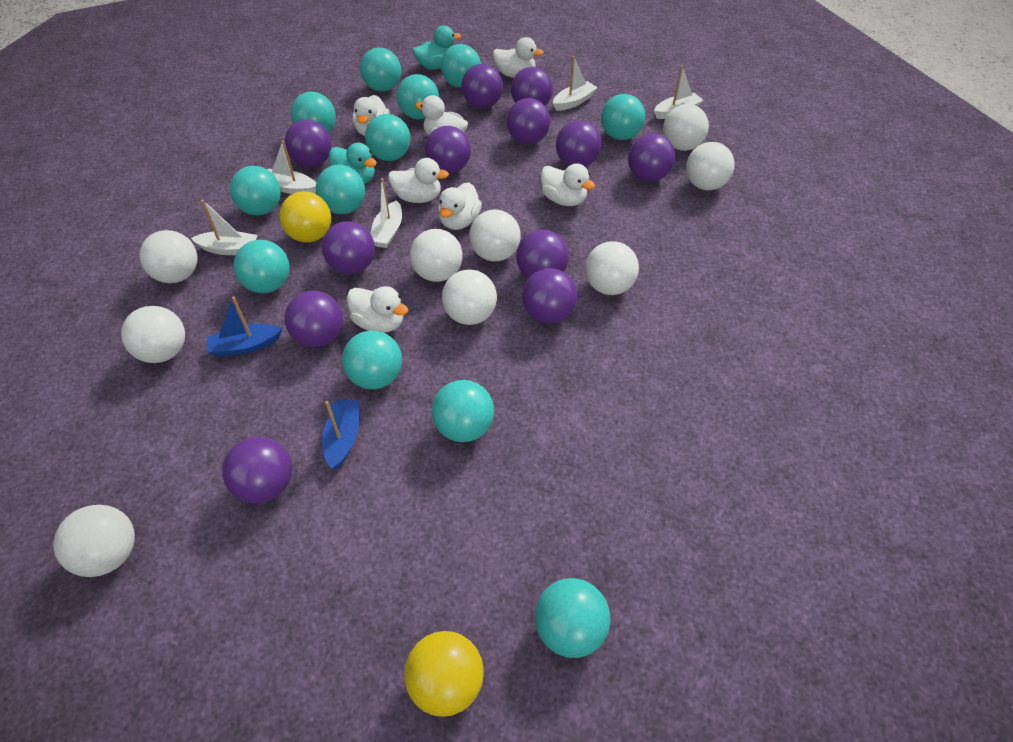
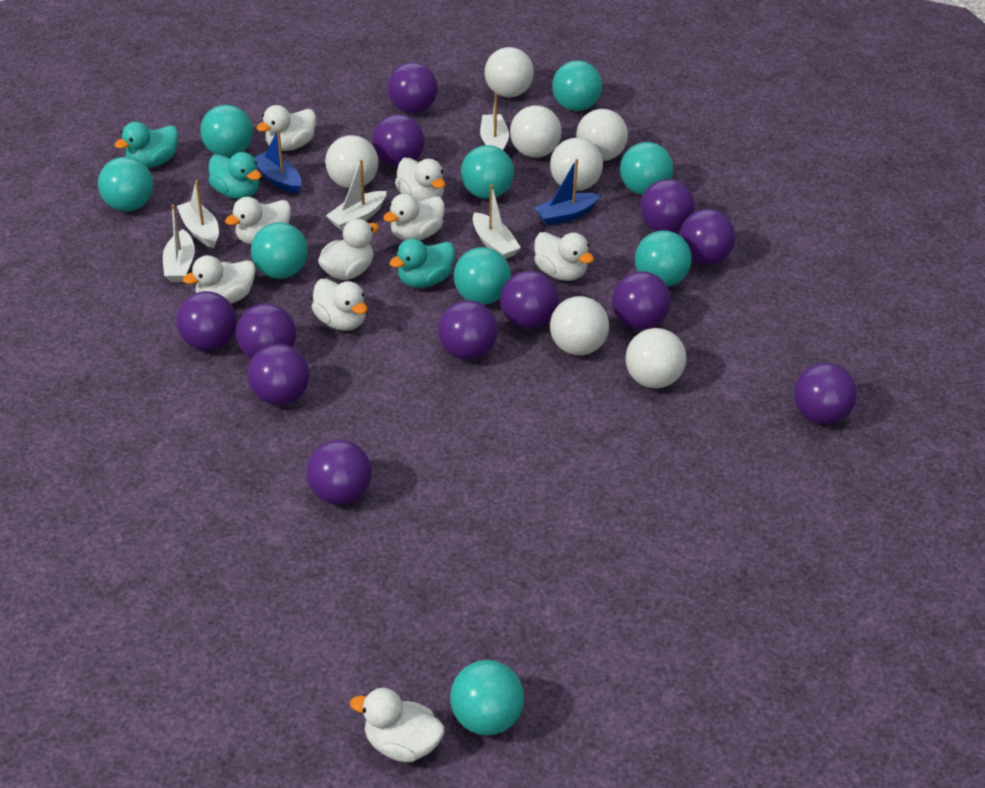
turquoise ball: [230,166,281,215] [234,240,290,293] [291,92,336,133] [316,165,365,214] [342,330,402,389] [360,47,401,91] [365,114,411,161] [397,74,439,120] [432,380,494,442] [441,44,481,88] [535,578,610,658] [601,94,645,140] = 12 -> [98,157,153,211] [200,105,253,157] [251,222,308,279] [450,660,524,735] [454,247,511,304] [461,145,514,199] [552,60,602,111] [620,142,673,195] [635,230,692,287] = 9
turquoise duck: [329,143,377,184] [412,26,461,70] = 2 -> [114,122,178,168] [208,152,262,199] [389,238,455,288] = 3
white ball: [53,505,135,577] [121,306,185,363] [140,230,198,283] [410,229,463,282] [442,269,497,325] [470,210,521,261] [585,241,639,295] [663,104,709,151] [686,142,735,190] = 9 -> [325,135,379,188] [484,47,534,97] [510,105,562,158] [550,138,603,191] [550,296,609,355] [576,109,628,161] [626,328,686,388] = 7
white duck: [347,286,408,333] [353,95,390,136] [388,158,449,203] [415,95,468,136] [438,182,482,230] [493,37,544,78] [541,163,595,206] = 7 -> [183,255,256,303] [225,197,291,245] [256,105,316,151] [311,279,367,331] [318,219,379,280] [350,688,445,762] [383,193,445,241] [395,158,446,201] [534,232,594,281] = 9
yellow ball: [279,191,331,242] [404,631,484,717] = 2 -> none = 0

